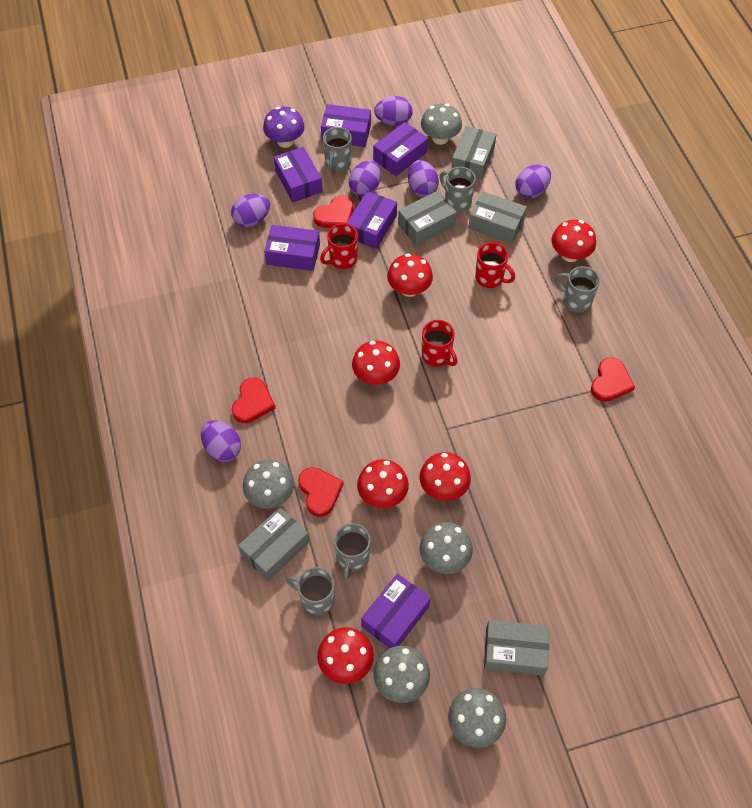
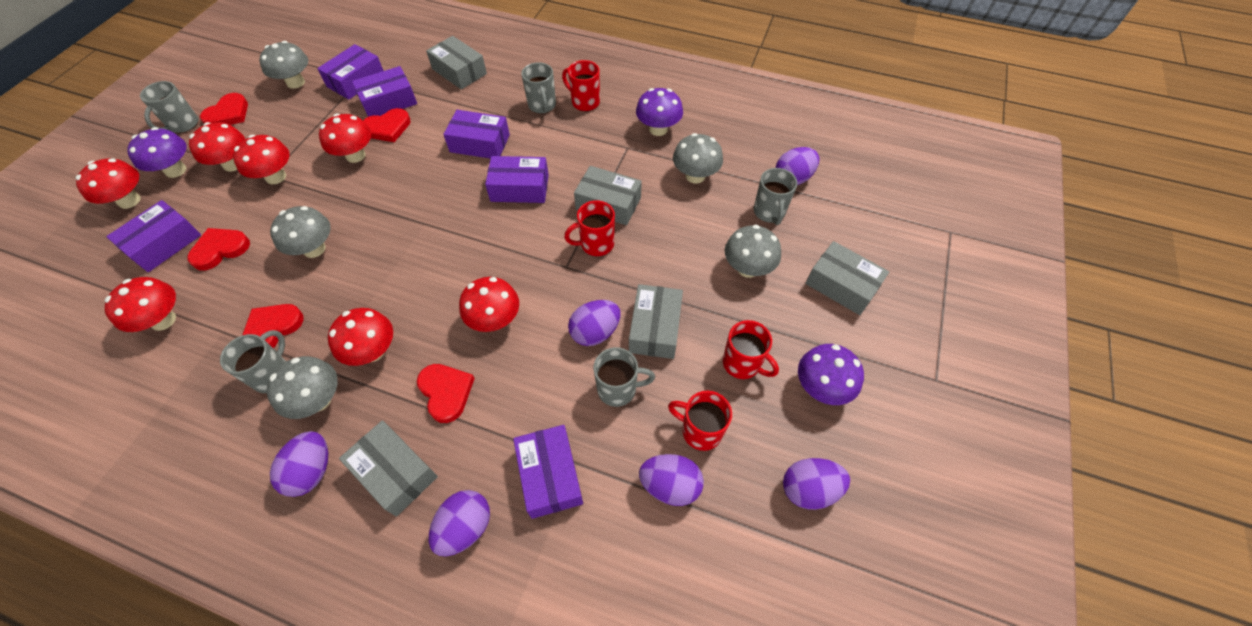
purple mushroom: [263,107,305,148] = 1 -> [127,127,187,178] [636,88,683,136] [798,344,864,405] = 3
red heart: [232,378,276,423] [298,467,343,517] [313,195,354,228] [591,357,635,402] = 4 -> [187,228,250,271] [200,93,248,125] [242,304,304,348] [363,108,411,142] [417,364,475,423] = 5
red mug: [320,223,358,269] [422,320,457,367] [475,242,515,288] = 3 -> [562,60,600,111] [564,200,615,256] [668,391,732,451] [723,320,779,379] = 4
red mushroom: [317,627,374,684] [352,341,400,385] [357,459,409,509] [387,253,433,297] [420,452,471,501] [551,220,596,262] = 6 -> [75,158,141,209] [105,277,176,332] [189,122,245,172] [233,135,290,184] [319,113,371,163] [328,308,393,366] [459,277,519,332] = 7

